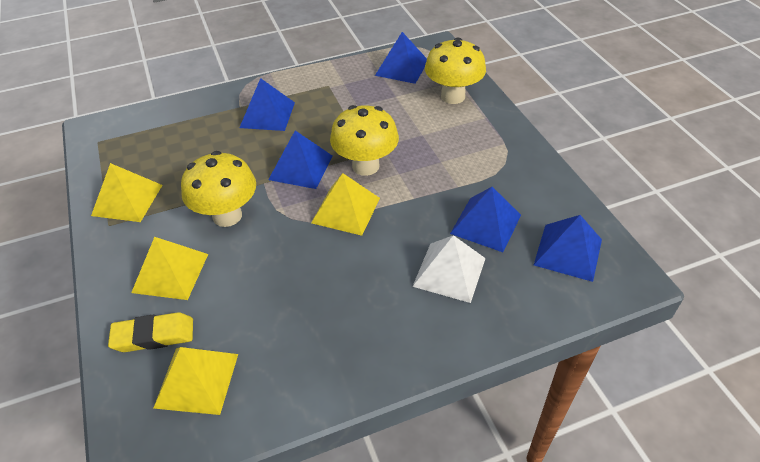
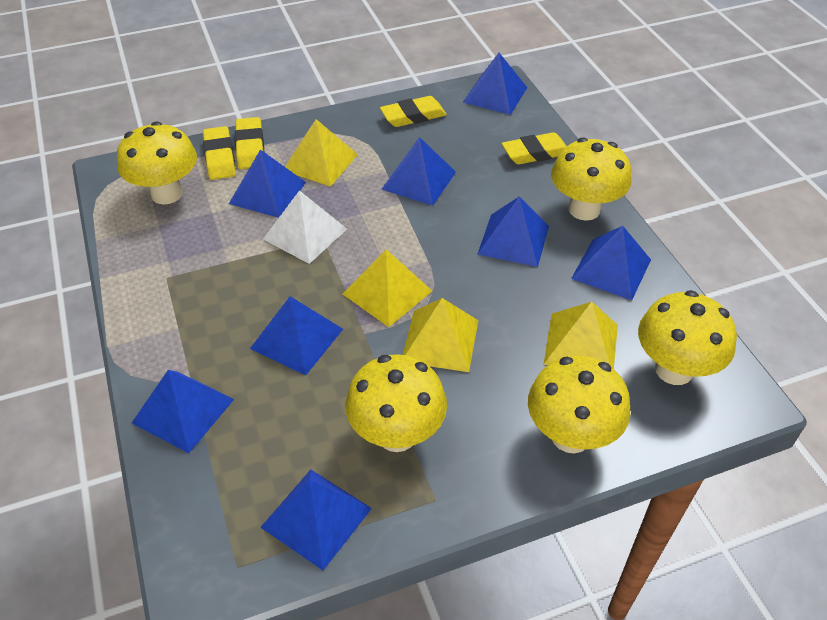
blue pyramid: [239,78,295,131] [268,130,332,189] [375,32,427,84] [450,187,521,252] [534,215,602,282] = 5 -> [132,370,234,453] [229,149,306,218] [250,296,343,376] [260,470,372,570] [381,137,456,206] [462,53,527,115] [478,196,549,267] [571,226,651,300] = 8
yellow eraser: [108,312,193,352] = 1 -> [203,126,236,180] [235,117,264,169] [380,96,447,127] [502,132,566,165] = 4
yellow mushroom: [181,151,256,227] [330,105,399,176] [425,37,486,104] = 3 -> [117,121,197,204] [346,355,447,452] [528,356,630,453] [551,138,631,221] [638,290,737,385] = 5

